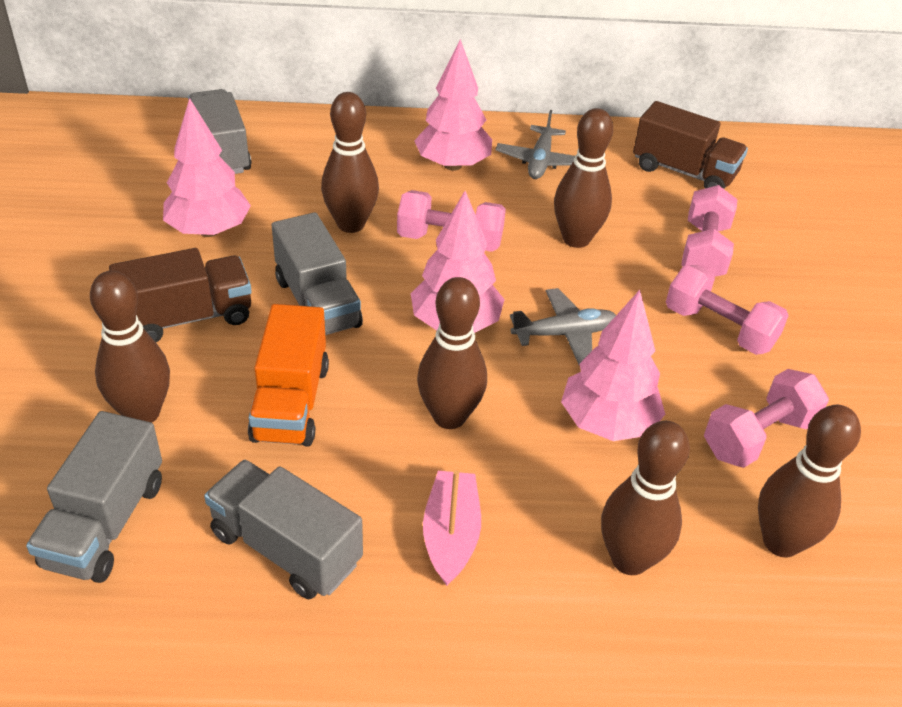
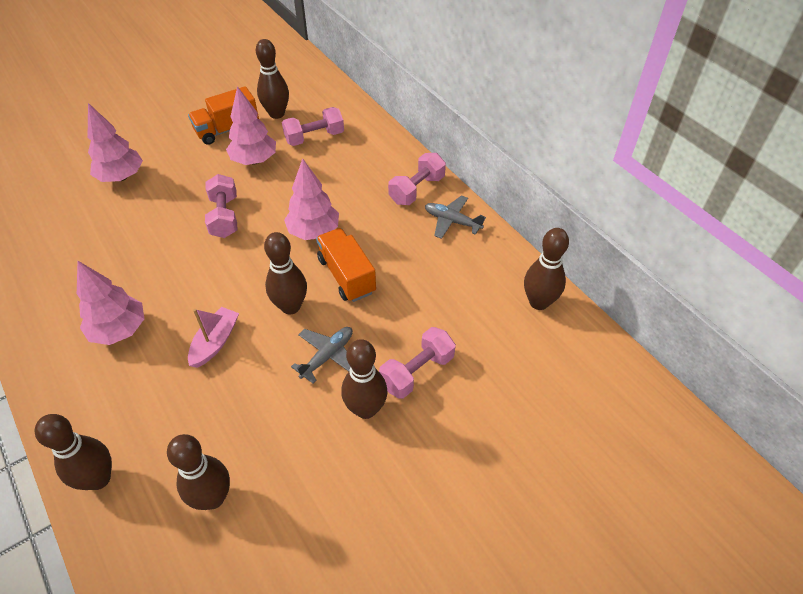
brown truck: [109,248,252,342] [633,101,748,189] = 2 -> none = 0
grey truck: [26,411,162,583] [188,89,251,174] [204,460,363,599] [272,212,363,335] = 4 -> none = 0
orange truck: [248,304,329,447] = 1 -> [188,86,259,145] [316,228,376,302] = 2

